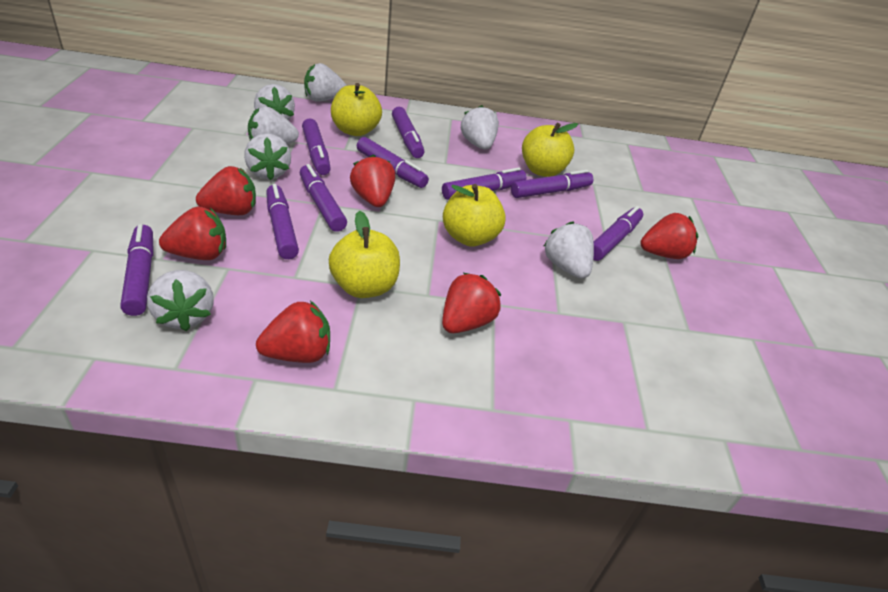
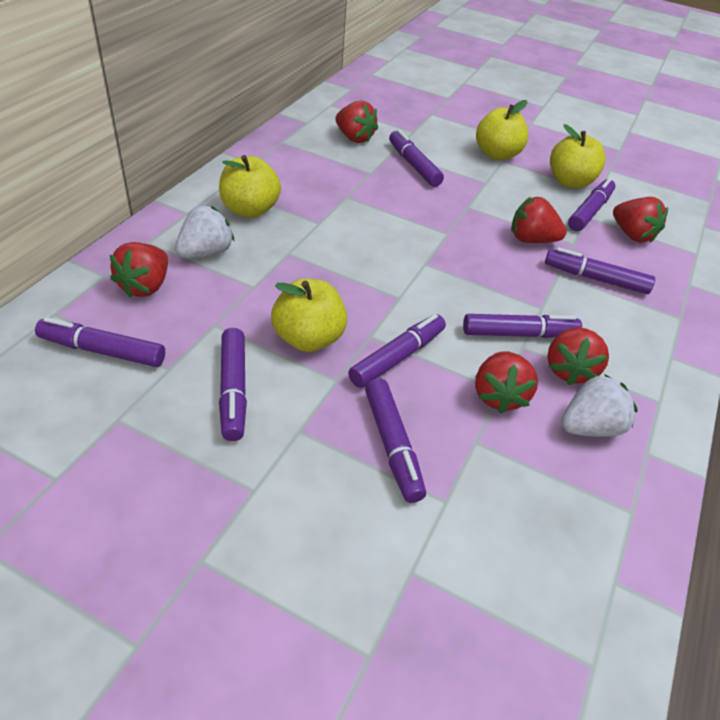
purple marker: [120,224,154,316] [266,184,299,259] [300,164,347,232] [302,118,331,175] [357,137,429,188] [392,107,424,158] [442,167,527,200] [511,170,593,198] [593,206,643,261] = 9 -> [35,317,165,367] [219,328,247,441] [348,314,446,388] [365,379,426,503] [389,129,444,187] [463,314,582,338] [545,247,655,294] [568,178,615,231] = 8
white strawberry: [147,270,214,332] [244,133,291,180] [248,107,299,144] [254,84,295,121] [304,63,347,102] [461,105,499,149] [544,221,594,279] = 7 -> [175,205,235,258] [561,374,638,437] = 2

